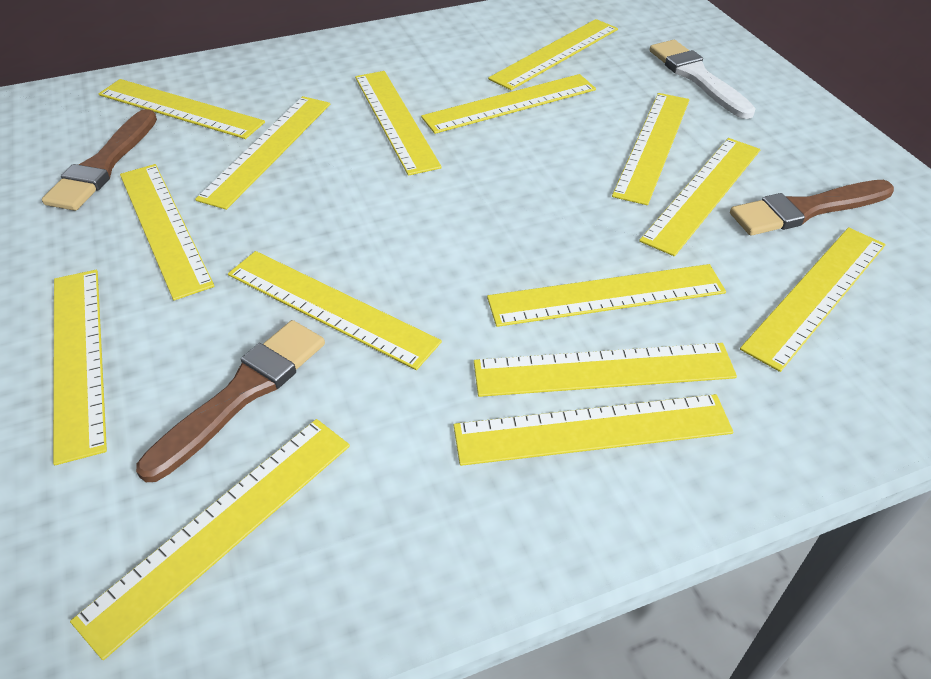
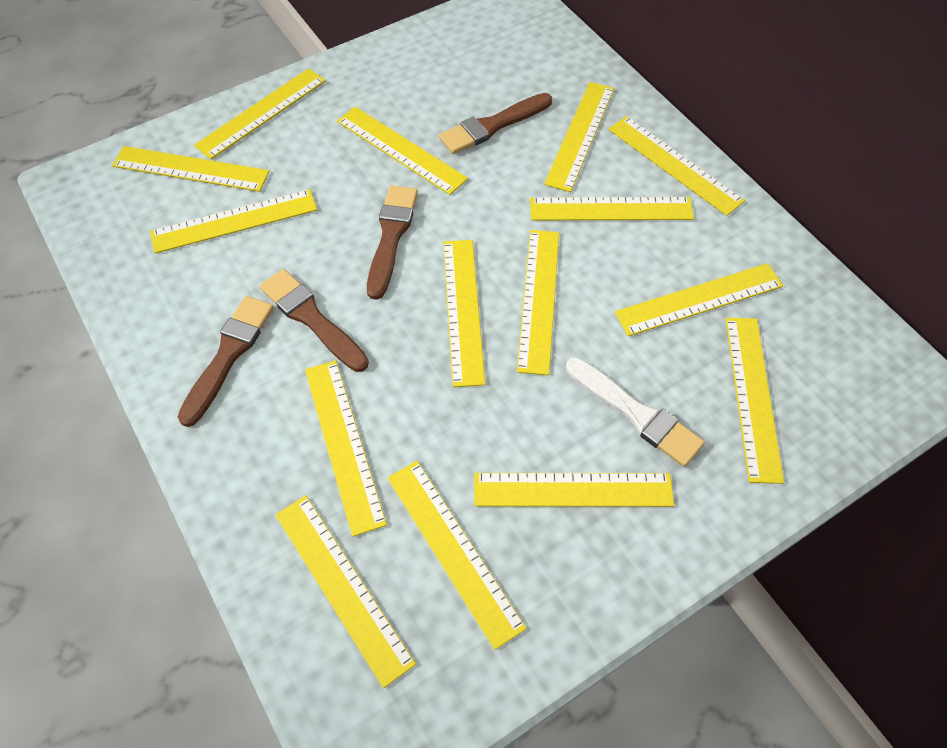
brown brush: [42,109,157,211] [136,320,325,482] [730,180,894,236] = 3 -> [178,296,274,427] [260,269,369,372] [367,185,418,300] [439,93,552,154] = 4

